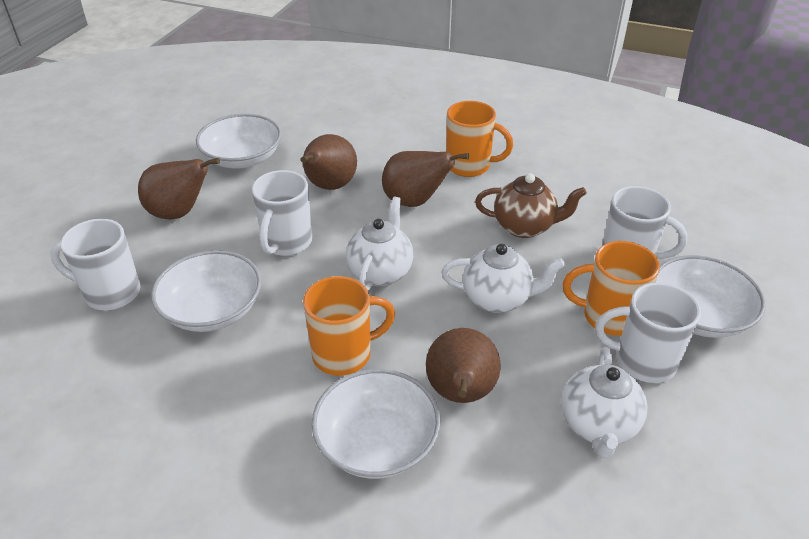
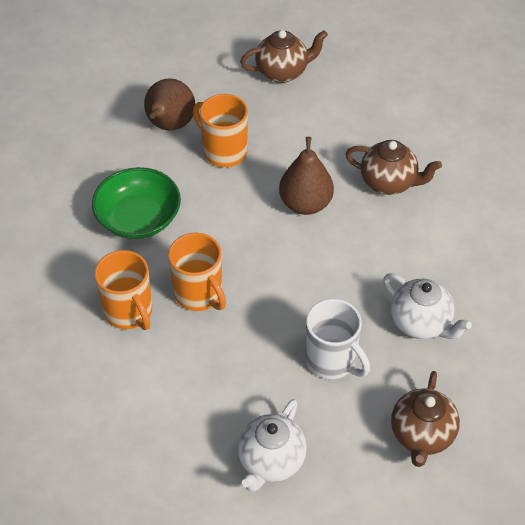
brown pear: [138,158,220,220] [301,134,357,190] [382,151,469,207] [426,328,501,403] = 4 -> [144,78,195,131] [279,137,334,215] = 2
brown teapot: [475,173,587,238] = 1 -> [240,30,328,83] [346,140,442,195] [391,371,460,467] = 3
green bowl: none = 0 -> [92,167,181,239] = 1
white bowl: [151,250,261,332] [196,114,282,169] [312,369,441,479] [655,255,766,338] = 4 -> none = 0
white mug: [50,219,141,310] [252,170,312,256] [595,283,701,383] [602,186,688,259] = 4 -> [306,299,370,379] = 1
white teapot: [346,197,413,291] [441,244,565,313] [561,347,648,459] = 3 -> [238,399,307,492] [383,273,472,339] = 2

